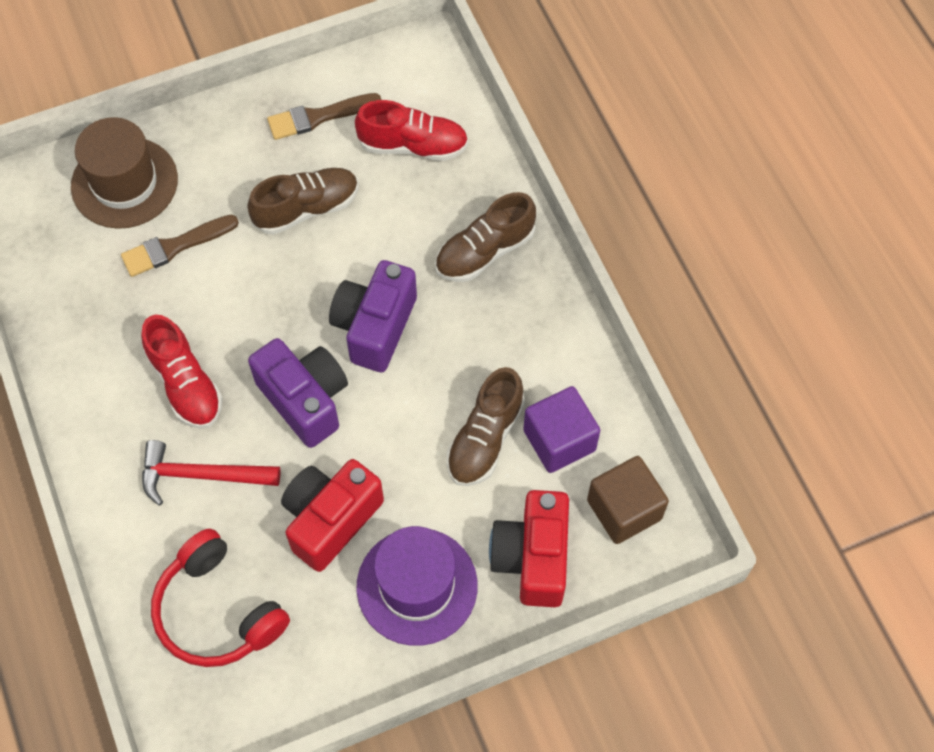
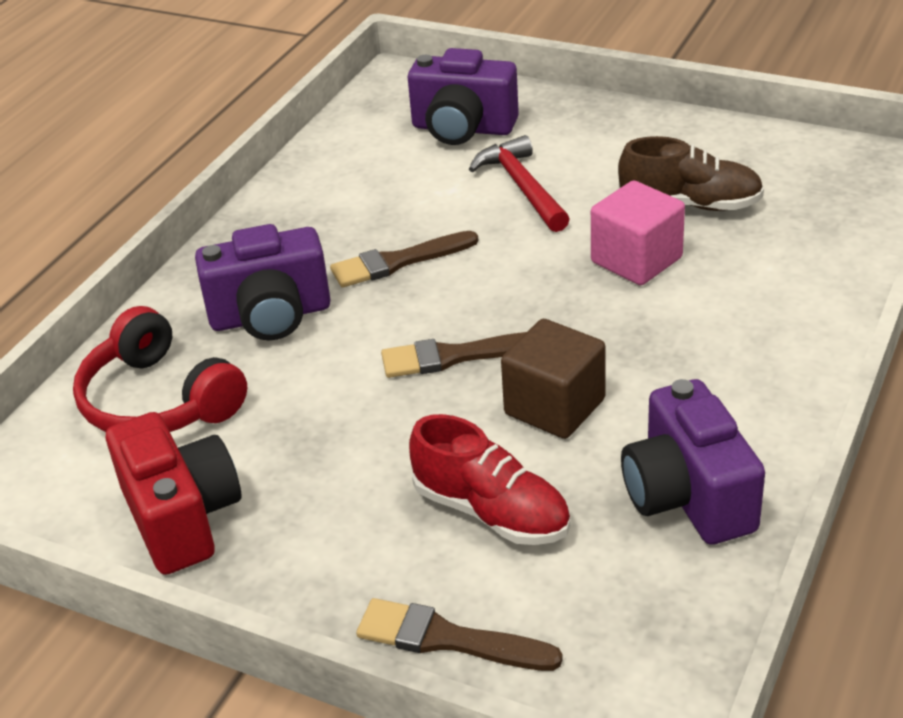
brown brush: [121,215,239,277] [267,93,381,140] = 2 -> [330,231,478,287] [356,598,563,671] [381,332,527,378] = 3
brown hat: [71,117,178,229] = 1 -> none = 0
brown shoe: [247,168,358,235] [435,192,536,282] [447,367,525,486] = 3 -> [618,136,764,211] = 1
pink cube: none = 0 -> [591,180,685,285] = 1
purple camera: [248,338,348,448] [329,260,417,372] = 2 -> [195,224,331,340] [408,48,519,145] [621,379,765,545] = 3
purple cube: [523,386,600,473] = 1 -> none = 0
purple hat: [356,526,478,646] = 1 -> none = 0
red camera: [281,459,384,572] [489,490,569,607] = 2 -> [106,412,241,575] = 1
red shoe: [141,315,223,429] [355,100,468,161] = 2 -> [409,414,571,545] = 1

